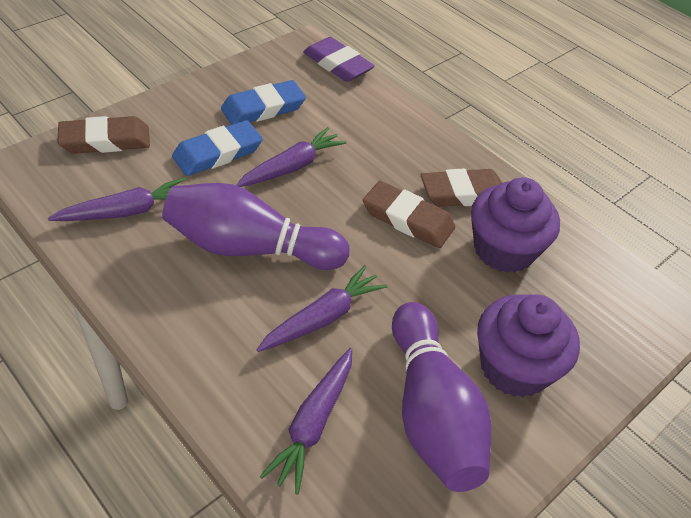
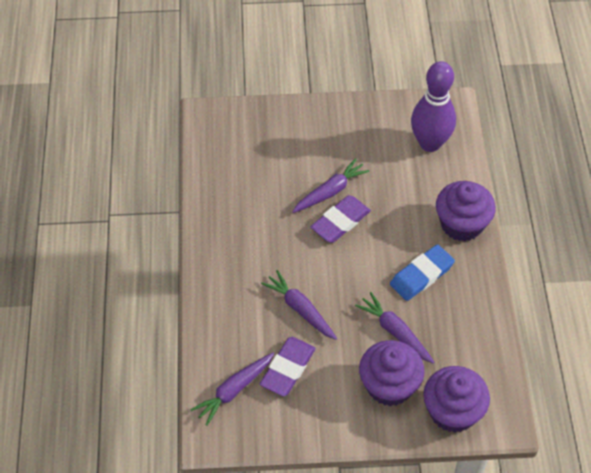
blue eraser: [172,120,263,176] [221,80,306,125] = 2 -> [390,244,455,301] = 1
brown eraser: [57,116,150,154] [363,181,455,248] [421,168,502,207] = 3 -> none = 0
purple bowling pin: [162,183,349,270] [392,302,491,492] = 2 -> [411,61,456,152] = 1
purple cupcake: [471,177,560,273] [477,294,580,397] = 2 -> [359,340,425,406] [423,366,490,433] [436,181,496,241] = 3
purple eraser: [303,37,375,82] = 1 -> [260,337,316,397] [310,195,371,243] = 2

